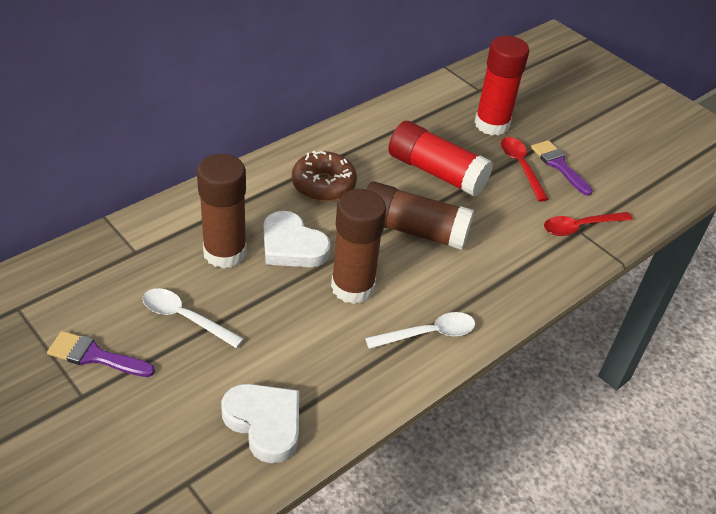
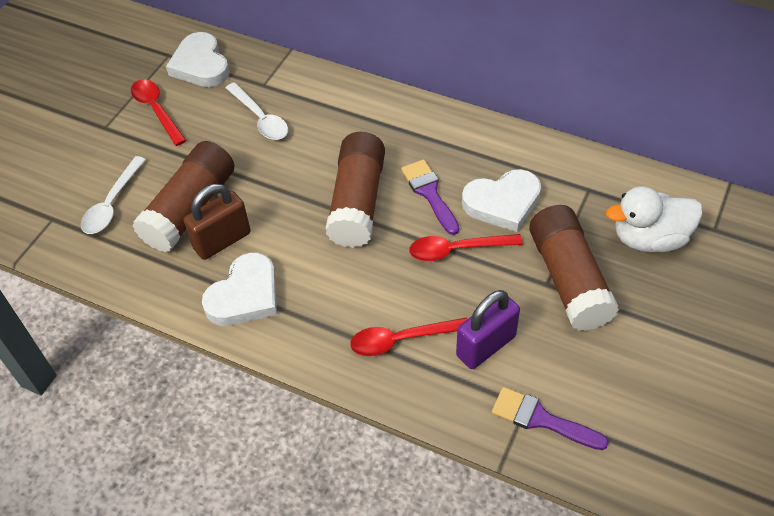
brown donut: [292,151,357,201] = 1 -> none = 0
brown padlock: none = 0 -> [183,184,251,260] = 1
purple padlock: none = 0 -> [456,290,520,369] = 1
red glue stick: [388,121,493,197] [474,36,529,136] = 2 -> none = 0
red spoon: [501,137,548,202] [544,212,633,236] = 2 -> [131,79,186,146] [350,318,467,356] [409,234,523,261] = 3
white duck: none = 0 -> [606,186,703,252] = 1
white heart: [221,384,299,463] [264,211,331,267] = 2 -> [166,32,230,87] [202,253,277,326] [462,169,541,232] = 3

